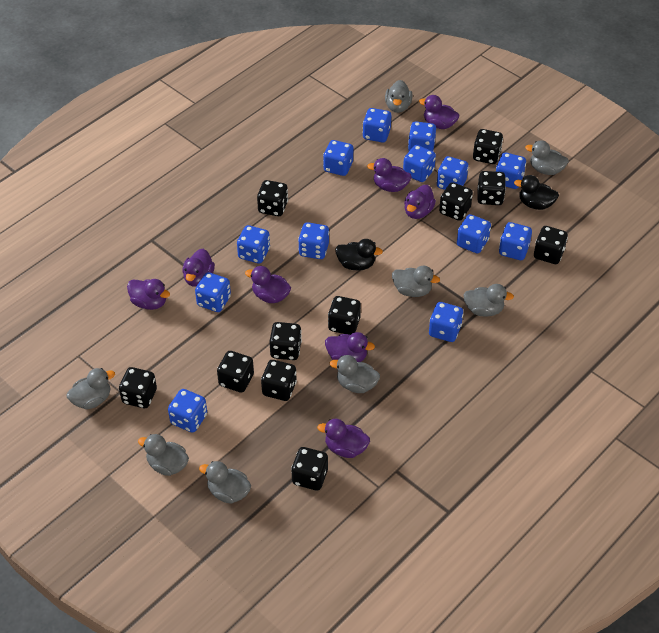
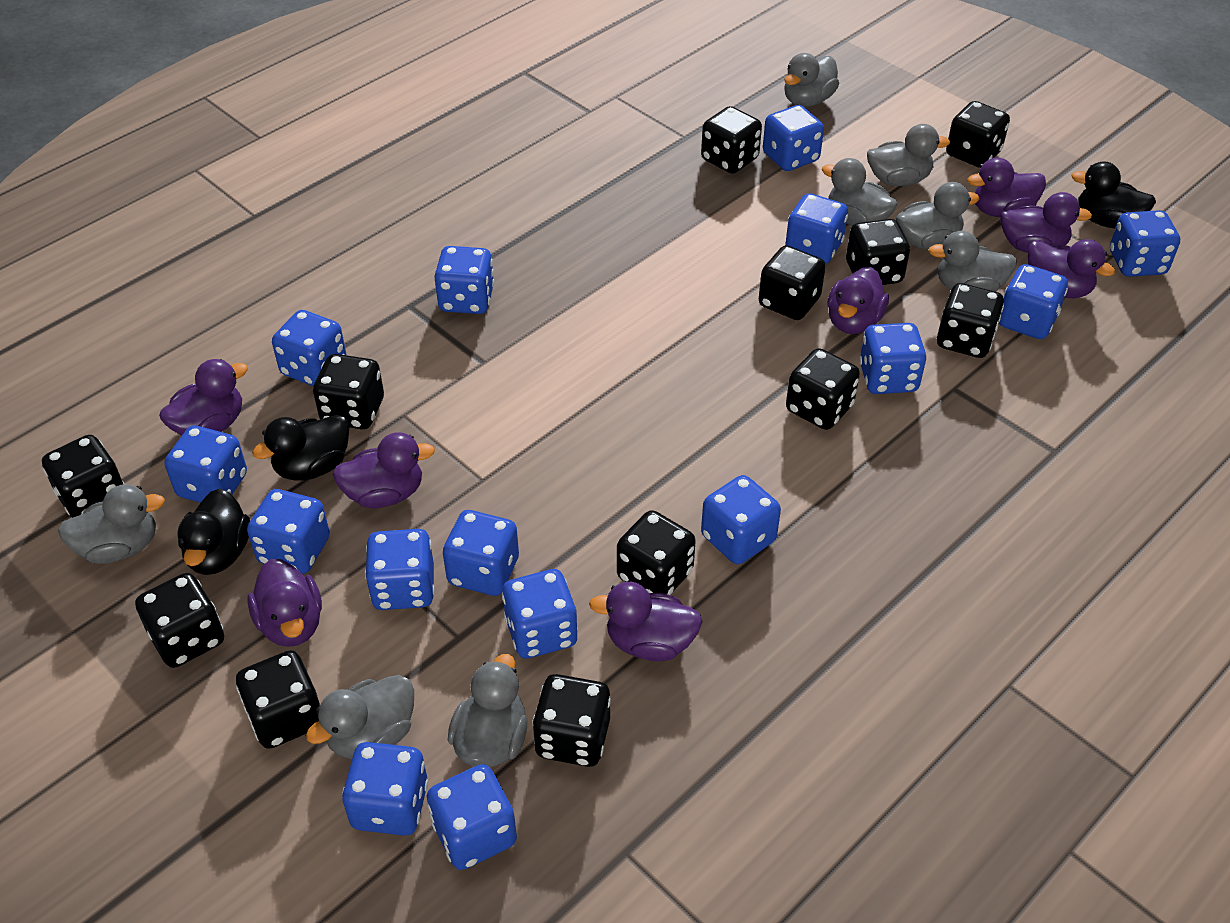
black dice: [119,367,157,408] [217,351,254,393] [257,180,288,216] [261,360,297,401] [269,322,302,360] [291,447,328,490] [328,296,361,335] [439,182,473,221] [473,129,503,164] [477,171,506,205] [534,226,568,264] = 11 -> [42,435,124,518] [135,573,224,668] [236,650,320,749] [313,354,384,429] [532,674,611,767] [617,510,696,595] [701,106,762,174] [759,245,826,320] [786,348,860,430] [846,219,910,285] [937,283,1004,358] [946,101,1010,168] = 12
black duck: [335,239,383,271] [514,175,559,210] = 2 -> [177,489,250,575] [252,415,349,481] [1071,161,1156,228] = 3
blue dice: [168,389,207,433] [195,272,231,312] [237,225,270,264] [298,222,329,259] [323,140,353,176] [363,108,391,143] [403,145,436,182] [408,121,436,151] [429,302,463,342] [437,156,468,190] [457,214,491,254] [496,152,526,189] [499,222,532,260] = 13 -> [165,425,247,503] [247,489,330,574] [272,310,347,386] [342,742,428,836] [365,529,435,610] [427,764,517,870] [434,246,494,314] [443,510,519,596] [502,569,578,658] [701,475,781,564] [763,105,824,171] [785,193,848,264] [859,323,926,394] [999,264,1068,339] [1110,210,1180,277] = 15

